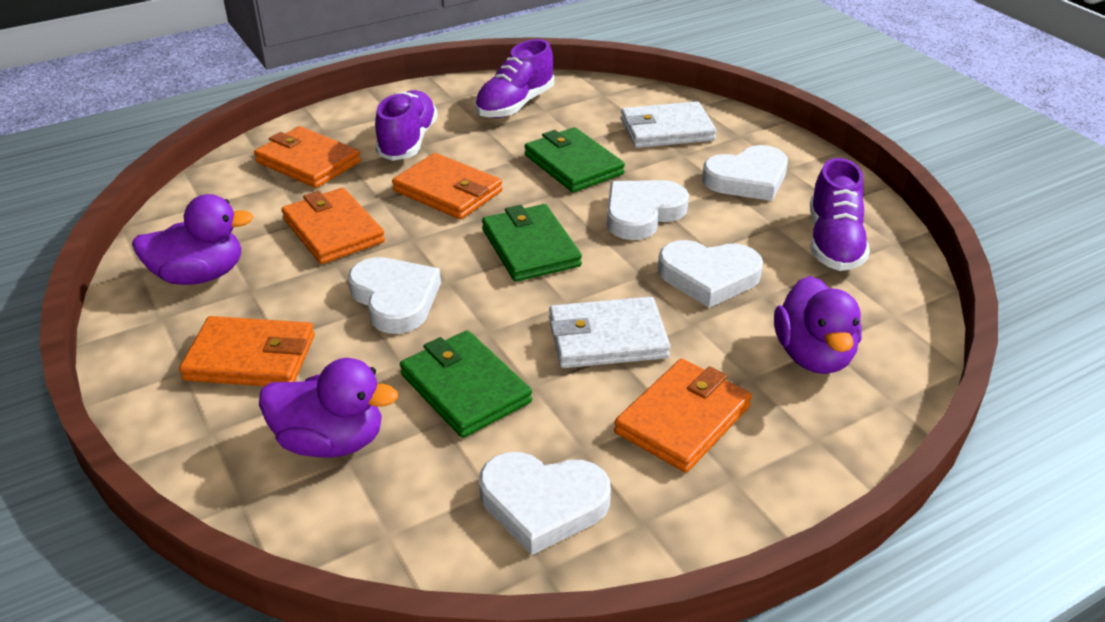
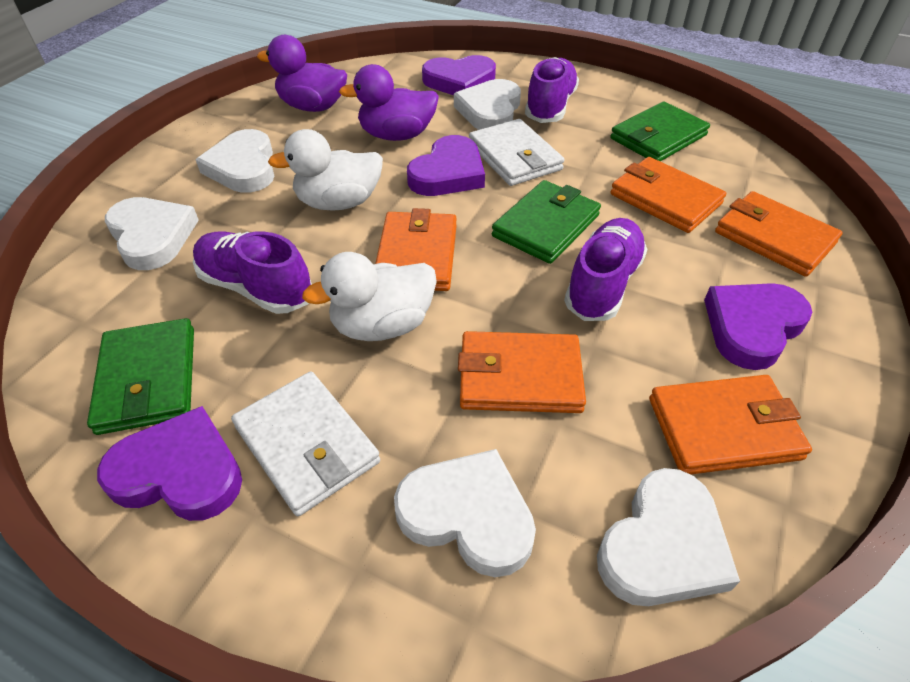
purple duck: [132,194,254,285] [259,358,398,458] [774,276,862,374] = 3 -> [257,35,347,112] [339,64,439,141] = 2
purple heart: none = 0 -> [97,406,242,521] [407,135,485,196] [422,55,496,95] [704,283,812,370] = 4
white duck: none = 0 -> [268,129,383,210] [302,252,437,341] = 2

